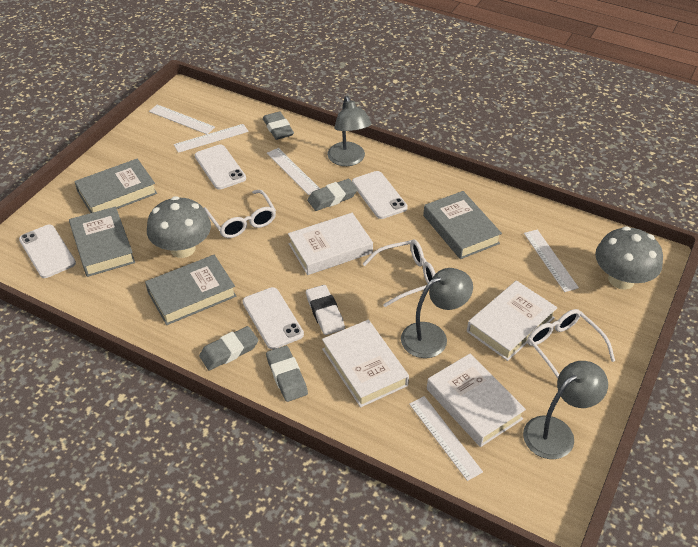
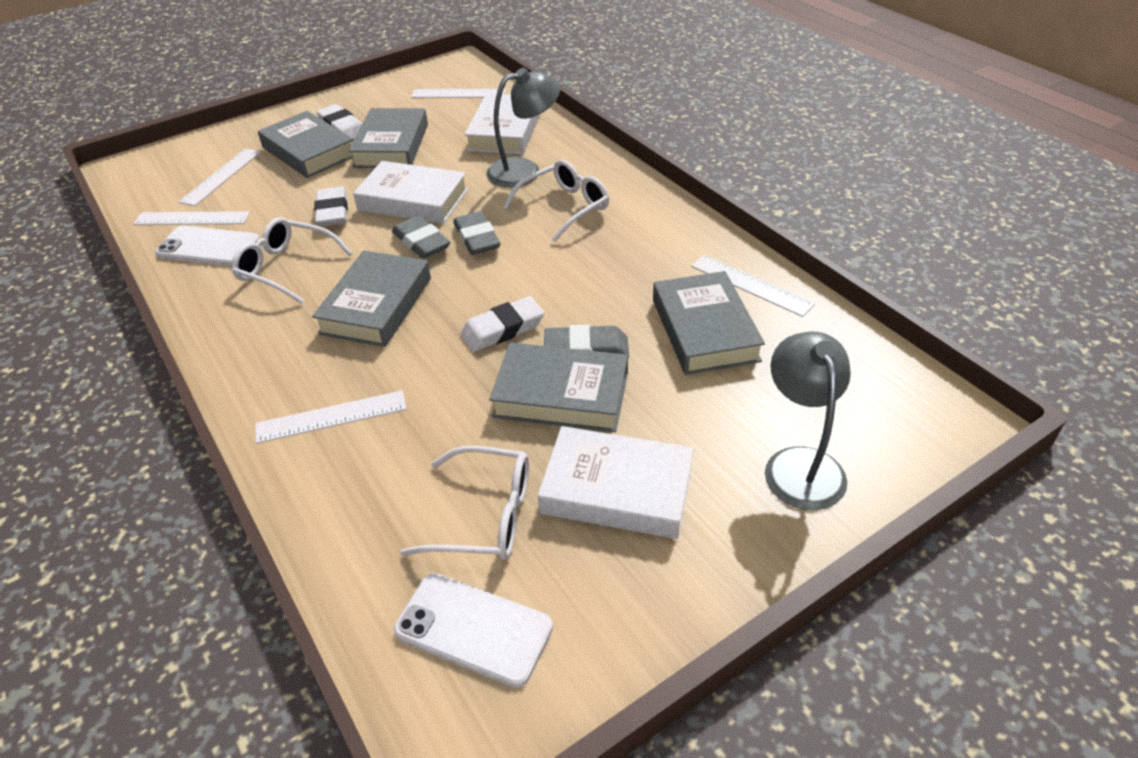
grey book: [69,207,135,277] [74,158,157,213] [145,255,236,325] [423,191,502,259] = 4 -> [258,111,353,178] [312,250,431,347] [349,108,428,168] [489,343,628,432] [653,271,765,375] = 5
grey eraser: [199,326,258,371] [263,112,294,140] [266,346,308,402] [307,179,358,211] = 4 -> [392,216,450,259] [453,211,501,255] [544,325,629,358] = 3
grey lamp: [327,96,372,166] [401,268,473,358] [523,361,608,459] = 3 -> [486,68,560,187] [765,332,851,510] = 2
grey mushroom: [147,196,211,258] [595,226,663,289] = 2 -> none = 0
white book: [288,213,373,275] [322,320,409,408] [427,354,526,447] [467,281,558,361] = 4 -> [353,161,468,224] [464,94,540,154] [538,426,694,539] = 3
white eraser: [306,285,345,335] = 1 -> [314,187,348,226] [317,104,362,140] [460,296,544,352] = 3
white phone: [19,225,76,278] [195,144,246,190] [243,287,304,349] [352,171,408,219] = 4 -> [155,226,260,266] [394,573,553,688] = 2

